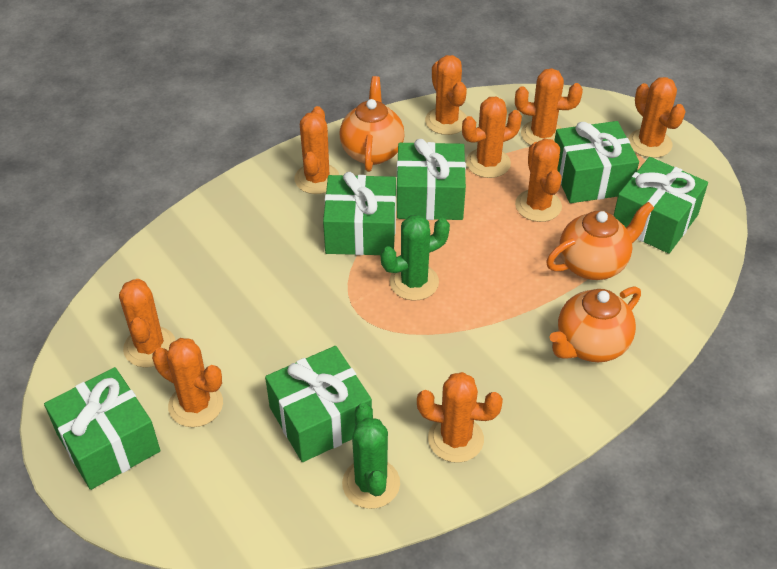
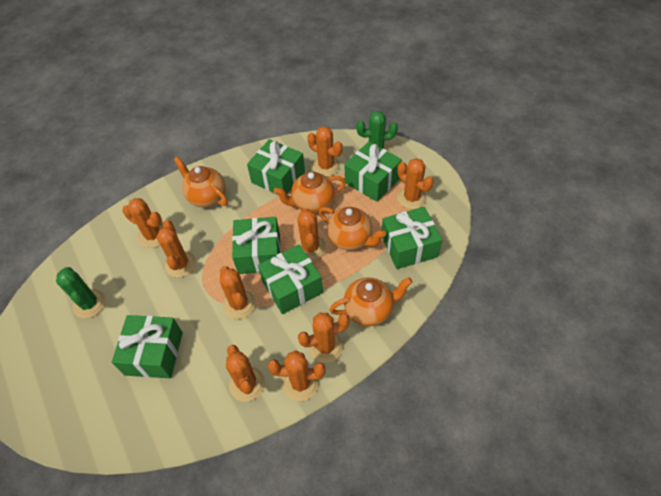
orange teapot: [340,76,405,172] [546,202,654,280] [549,286,641,362] = 3 -> [174,156,228,207] [274,171,346,213] [319,207,386,250] [329,277,413,326] = 4

